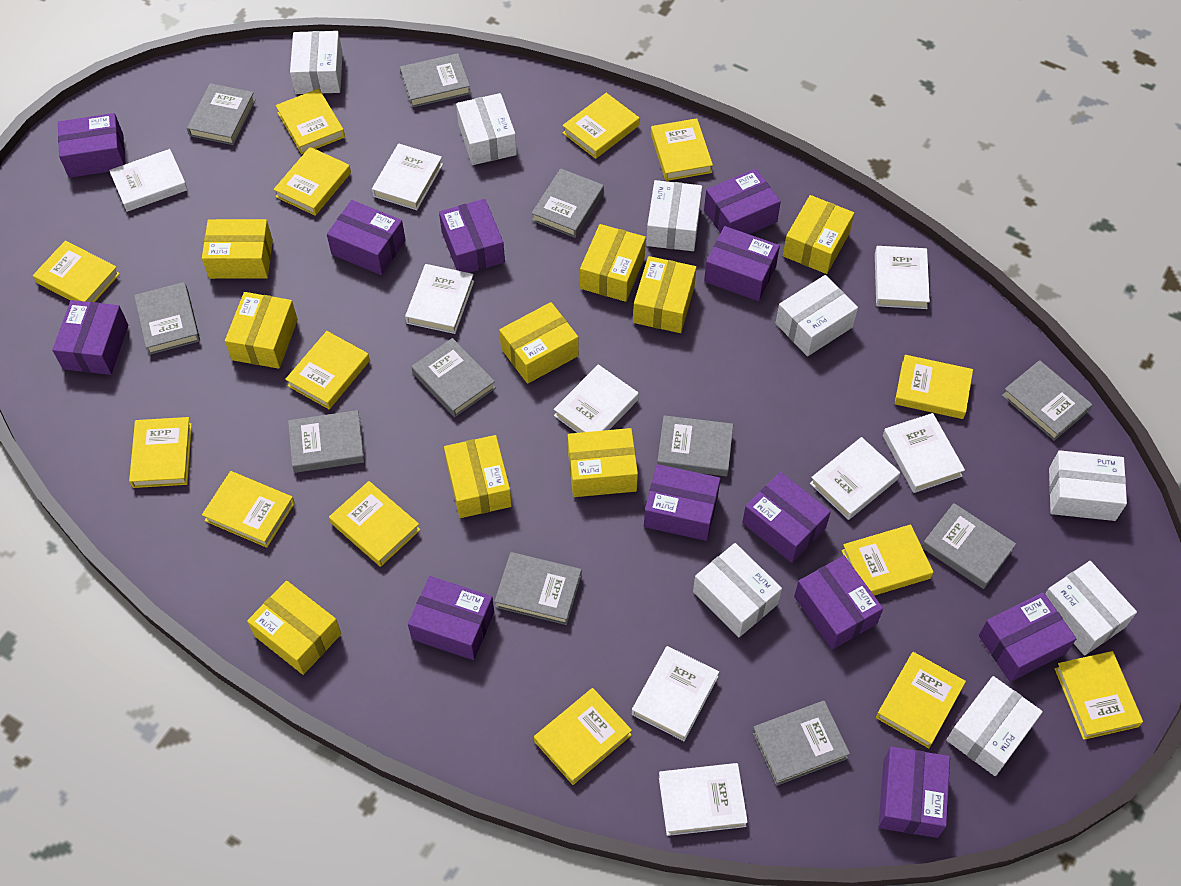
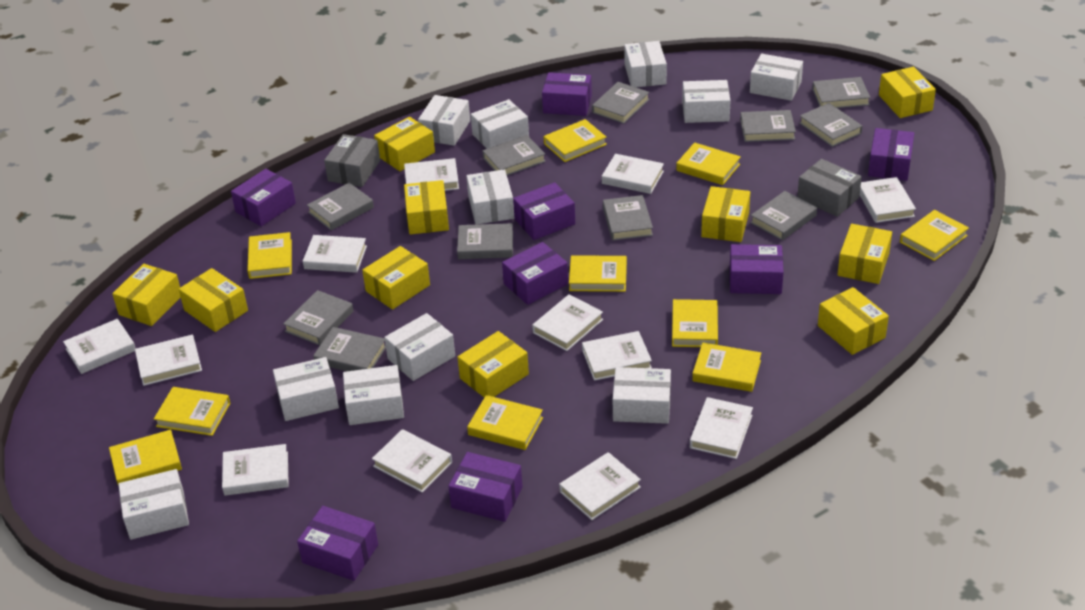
grey box: none = 0 -> [324,134,380,187] [797,159,862,217] = 2
purple box: [52,300,128,375] [58,113,125,178] [327,200,406,275] [408,576,494,660] [439,199,505,273] [644,464,720,541] [704,169,781,234] [704,226,780,301] [742,472,831,563] [794,556,883,650] [878,747,950,838] [979,592,1076,682] = 12 -> [231,169,296,226] [297,506,378,581] [448,452,523,522] [502,242,568,305] [513,182,575,240] [542,72,592,116] [730,244,784,294] [868,128,914,181] = 8
white book: [109,149,188,212] [372,144,443,210] [405,264,474,334] [554,364,639,433] [632,646,719,741] [659,763,748,836] [810,437,900,520] [875,246,930,309] [883,413,965,493] = 9 -> [63,319,136,374] [135,334,202,386] [222,444,289,496] [303,235,367,273] [372,429,452,493] [404,158,459,191] [532,294,603,351] [559,452,641,520] [582,331,652,381] [602,154,664,194] [690,397,753,459] [860,177,916,223] = 12
white box: [290,31,343,94] [456,93,517,165] [646,180,702,251] [693,543,782,637] [776,275,858,356] [947,676,1043,776] [1045,561,1137,656] [1049,450,1127,521] = 8 -> [118,469,189,540] [273,357,339,421] [343,365,404,425] [384,313,455,381] [418,95,470,146] [466,170,514,225] [471,99,529,149] [613,367,671,424] [624,41,667,87] [682,80,731,123] [750,54,803,101] = 11
yellow book: [33,241,120,302] [129,417,192,488] [202,471,295,548] [273,147,351,216] [276,89,345,154] [285,331,370,409] [329,481,420,567] [534,688,632,785] [562,93,640,159] [651,118,713,181] [841,524,934,596] [876,652,966,748] [895,355,973,419] [1055,651,1143,740] = 14 -> [109,430,182,486] [154,387,230,436] [247,232,292,279] [467,395,543,450] [543,119,607,162] [569,255,627,292] [672,299,718,347] [676,142,741,185] [692,343,761,392] [900,210,969,261] = 10
yellow box: [202,219,273,279] [225,292,298,369] [247,581,341,675] [444,435,512,518] [499,302,579,384] [568,428,638,497] [580,224,646,302] [633,256,697,333] [783,195,854,274] = 9 -> [112,264,181,326] [179,268,248,332] [362,246,430,310] [374,117,435,171] [404,180,449,235] [458,331,529,398] [701,186,750,242] [818,287,889,355] [838,224,892,284] [879,67,936,118] = 10

